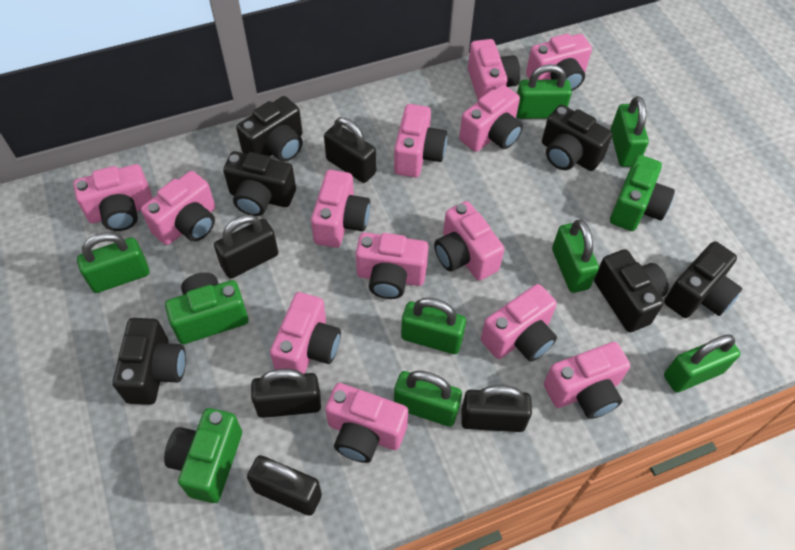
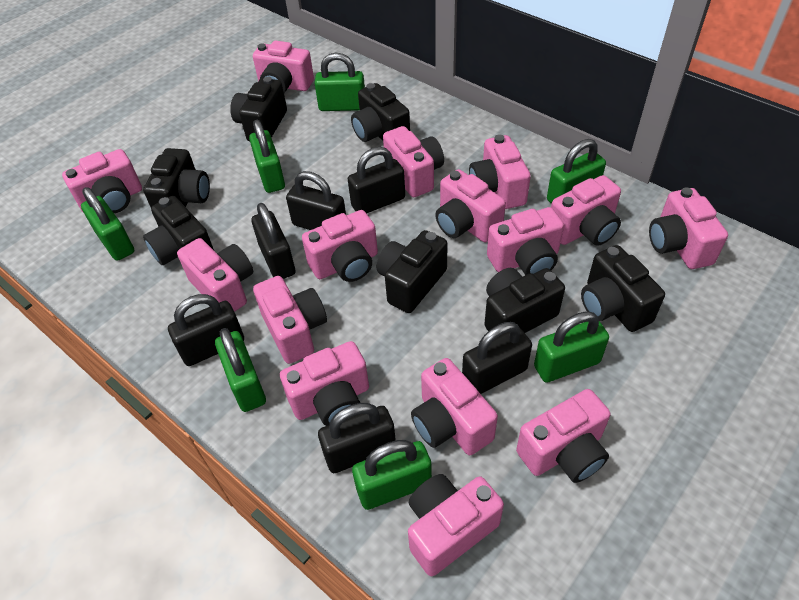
black camera: [113,318,186,405] [223,151,296,216] [236,96,303,162] [542,105,613,171] [594,249,669,332] [664,241,742,318] = 6 -> [143,148,210,207] [143,196,214,265] [230,77,287,142] [351,83,410,142] [377,230,448,313] [484,268,565,333] [581,245,665,332] = 7
black padlock: [214,215,278,279] [247,455,322,516] [251,369,321,418] [324,117,376,183] [461,385,532,432] = 5 -> [168,294,244,366] [251,203,295,279] [286,171,346,230] [318,403,396,473] [348,147,405,214] [462,322,532,394] = 6
green camera: [164,408,242,503] [165,273,248,344] [610,155,675,231] = 3 -> none = 0
pink camera: [73,164,152,231] [141,171,215,245] [270,292,341,374] [311,170,370,248] [325,383,408,463] [356,232,429,299] [394,104,447,177] [434,201,504,281] [459,85,523,152] [468,39,520,100] [481,284,557,361] [526,34,592,91] [544,342,630,419] = 13 -> [62,149,142,213] [177,238,253,312] [253,40,314,93] [253,276,327,364] [280,341,369,426] [302,210,378,282] [383,126,444,197] [408,474,504,576] [411,358,498,455] [435,169,506,242] [469,134,531,209] [487,207,564,275] [516,389,611,483] [551,175,621,246] [649,188,728,269] = 15

